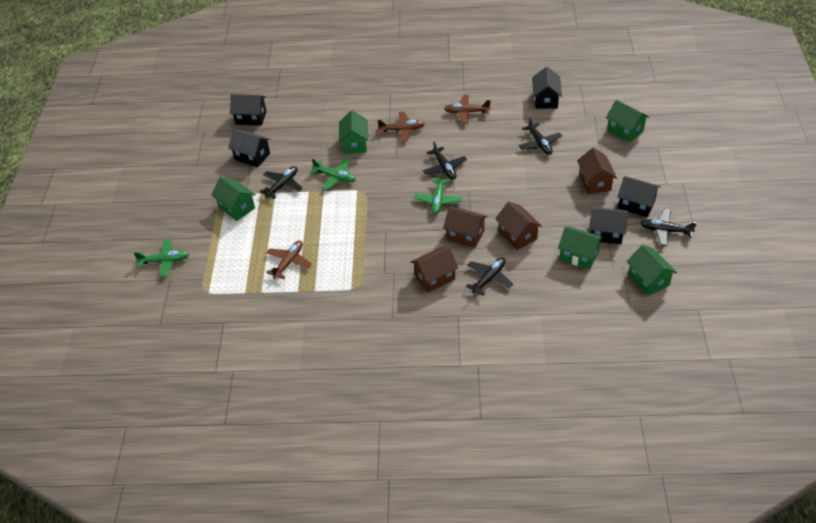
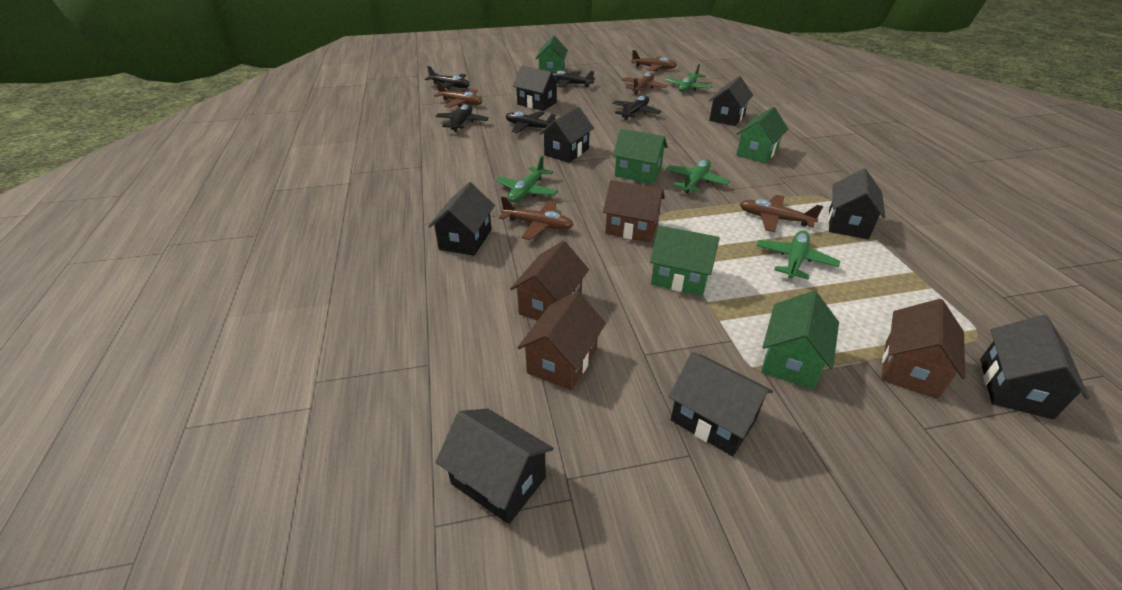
black house: [228,129,270,167] [230,94,267,126] [532,67,562,109] [589,207,628,244] [617,176,661,217] = 5 -> [428,182,495,256] [436,409,554,524] [513,66,560,111] [539,107,594,163] [669,352,773,456] [709,76,753,126] [828,169,886,239] [980,315,1090,420] = 8
brown plane: [266,240,312,279] [377,112,425,142] [444,95,491,124] = 3 -> [434,81,482,108] [499,196,574,240] [621,72,667,94] [631,50,677,71] [740,195,823,232] = 5
green plane: [133,239,189,277] [310,159,356,190] [414,170,462,214] = 3 -> [496,156,558,202] [666,64,712,92] [666,159,730,193] [757,230,840,280] = 4

